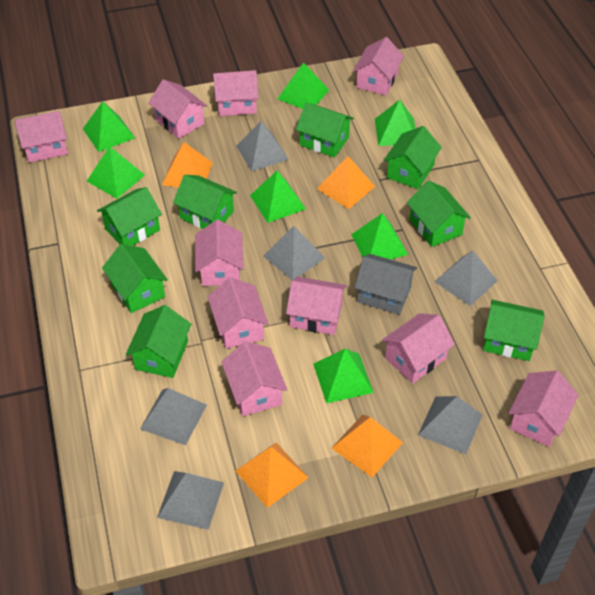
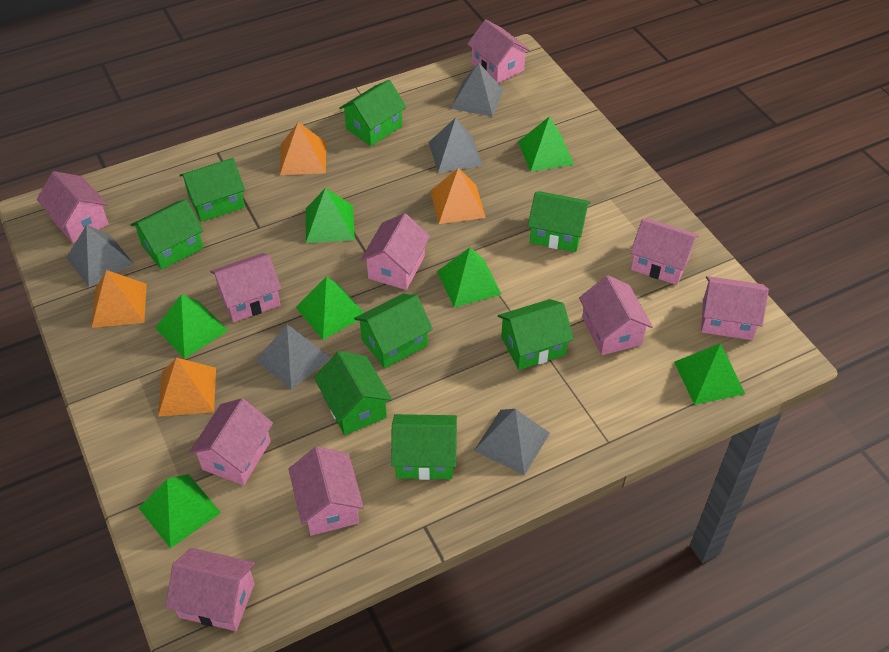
grey house: [354,254,417,315] = 1 -> none = 0
grey pyramid: [140,388,207,445] [157,471,224,530] [236,121,289,171] [263,226,325,280] [418,396,483,454] [434,250,498,306] = 6 -> [66,225,134,287] [256,325,331,390] [429,118,483,173] [451,62,504,117] [474,409,550,475] = 5

